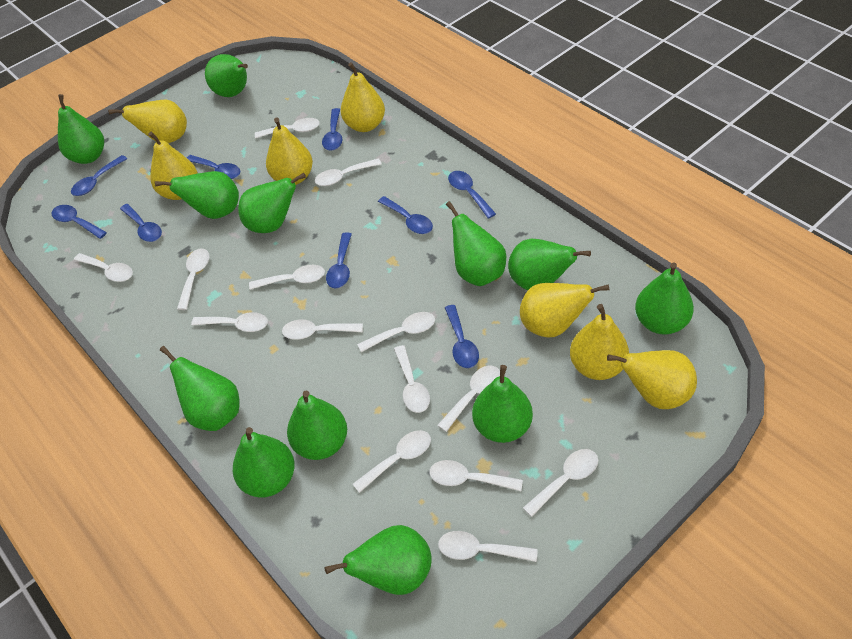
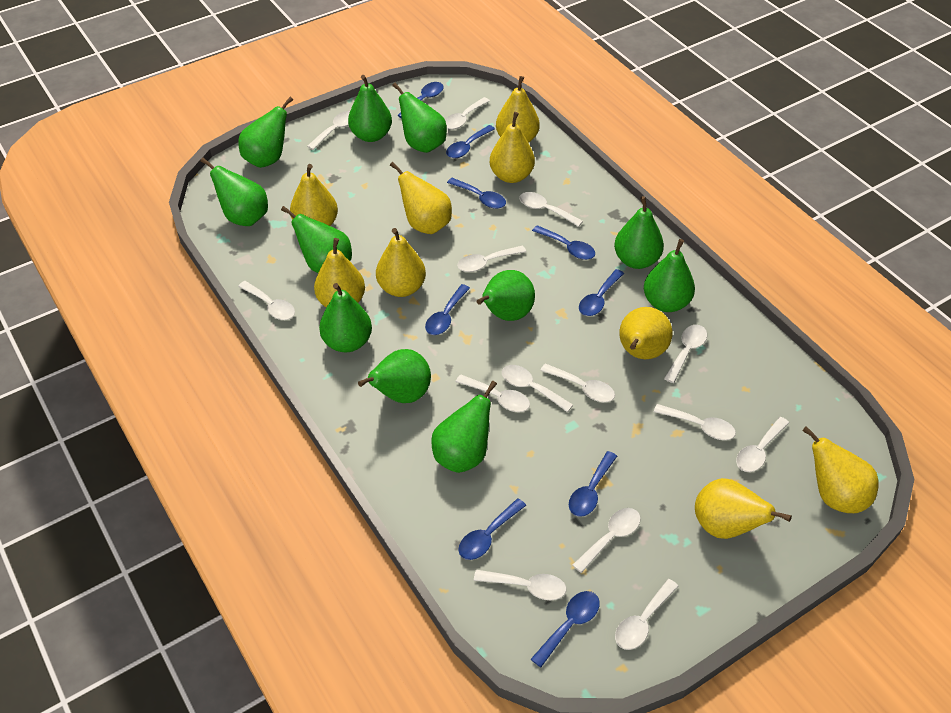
green pear: [58,94,104,164] [155,171,239,219] [160,346,239,431] [205,54,248,97] [233,427,295,498] [238,173,306,233] [287,391,347,460] [324,525,432,595] [446,201,506,286] [472,365,533,443] [508,239,591,290] [635,262,694,334] = 12 -> [201,158,268,226] [238,97,293,168] [281,206,352,273] [319,283,372,352] [348,75,392,142] [358,349,431,403] [392,83,447,153] [431,381,497,473] [477,270,535,321] [614,196,664,269] [644,239,695,312] = 11
yellow pear: [108,100,187,143] [148,131,198,200] [266,117,313,185] [341,62,385,132] [520,283,609,337] [570,304,629,380] [607,350,697,409] = 7 -> [290,164,338,226] [314,238,365,308] [376,228,426,297] [390,162,452,234] [490,112,535,183] [496,76,540,143] [619,307,672,359] [695,478,792,539] [802,426,879,513] = 9

